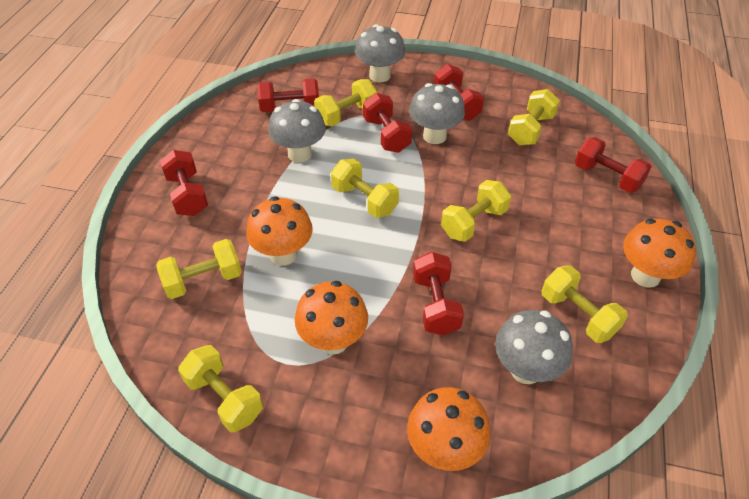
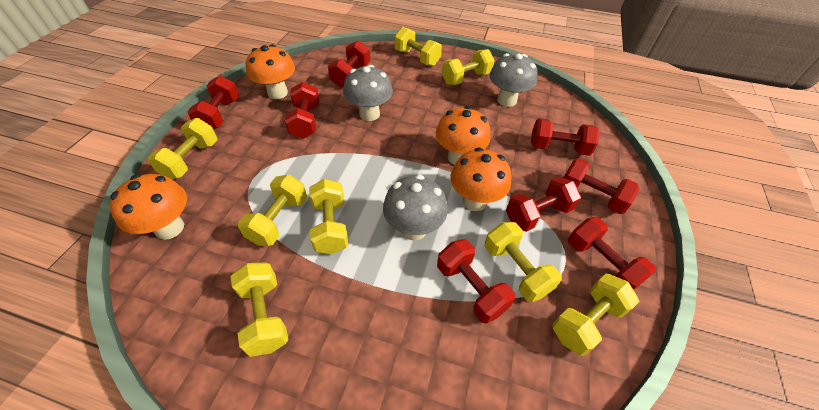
grey mushroom: [268,99,326,163] [355,24,405,82] [409,83,465,144] [495,310,573,384] = 4 -> [343,65,393,121] [383,175,448,241] [489,53,538,107] = 3
red dumbbell: [160,150,208,216] [257,78,319,112] [363,93,412,153] [413,252,464,335] [434,64,484,121] [575,137,651,193] = 6 -> [188,75,239,130] [285,82,319,139] [328,40,370,87] [437,239,516,324] [506,177,581,232] [531,118,600,156] [564,158,640,214] [568,217,656,290] = 8
yellow dumbbell: [156,239,242,299] [178,345,263,432] [314,79,378,126] [331,158,399,218] [441,180,511,242] [508,89,560,145] [542,265,628,343] = 7 -> [148,118,217,179] [231,263,289,357] [238,175,307,246] [309,179,348,254] [395,27,442,66] [442,49,495,85] [484,222,562,302] [552,274,640,356] = 8

